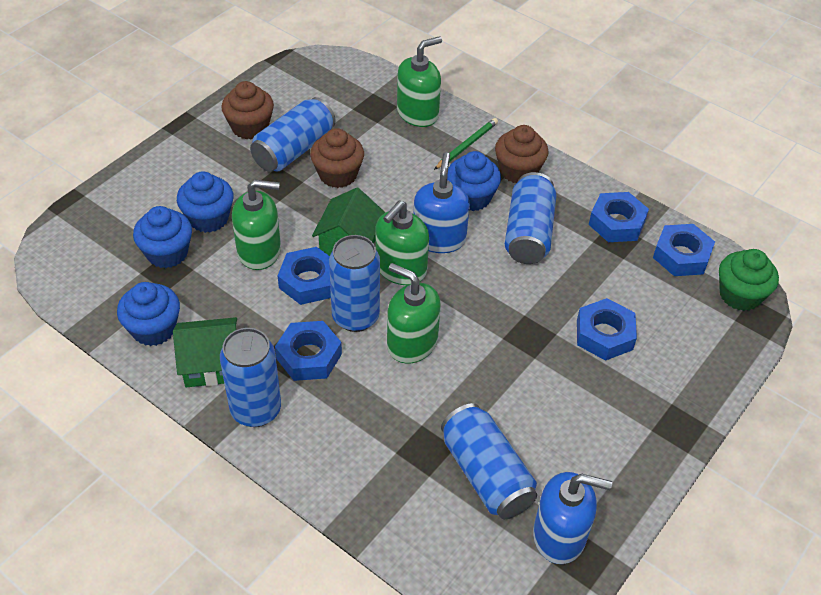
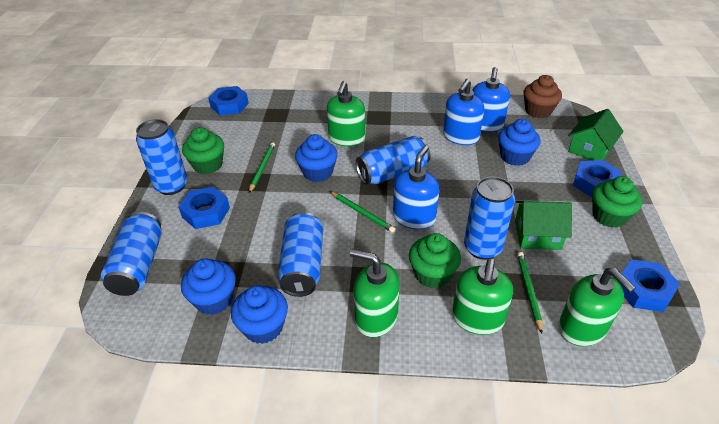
blue nut: [275,321,342,381] [278,247,331,305] [577,298,637,361] [589,192,649,242] [653,224,715,276] = 5 -> [178,187,230,229] [208,86,249,115] [573,160,622,198] [620,259,680,312] = 4
blue soap dispenser: [414,152,470,253] [533,472,612,564] = 2 -> [393,145,439,230] [443,79,484,145] [472,67,510,132] = 3
brown cupcake: [221,81,274,139] [310,128,364,188] [495,125,549,183] = 3 -> [524,75,562,118] = 1
green cupcake: [719,249,779,311] = 1 -> [182,127,224,174] [409,233,461,288] [592,176,642,228] = 3
green pencil: [434,118,498,170] = 1 -> [249,142,275,193] [330,191,395,233] [517,252,543,334] = 3

